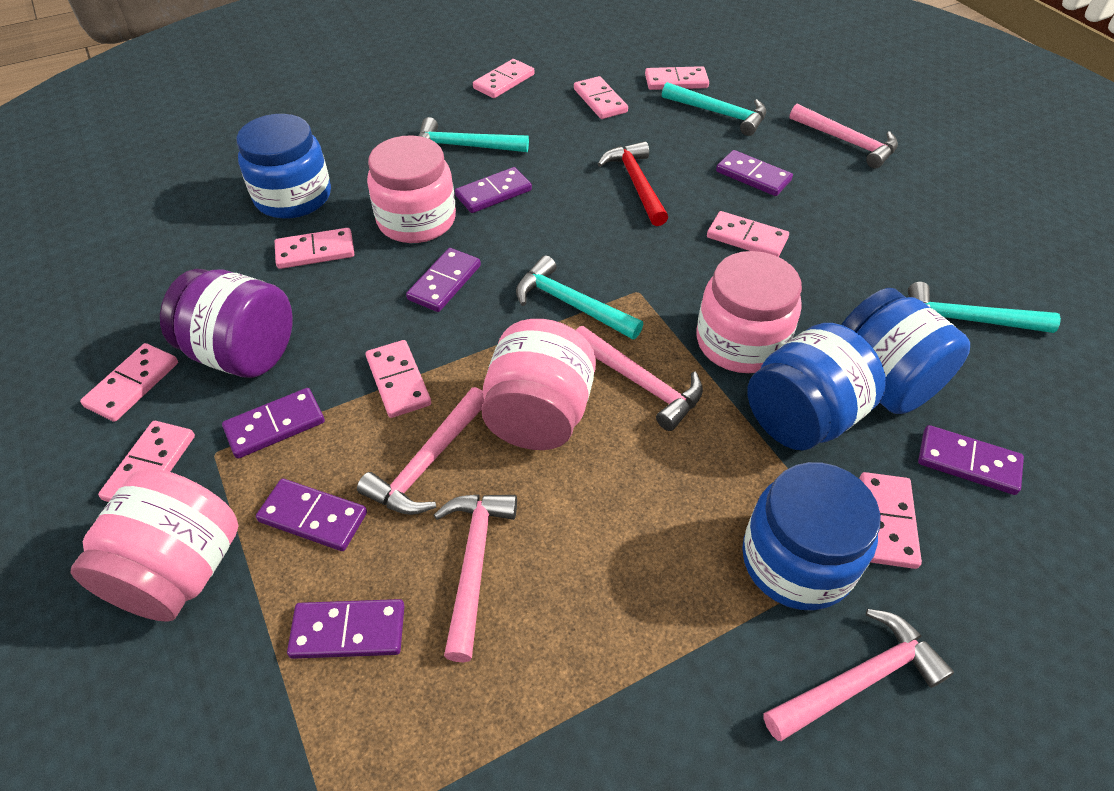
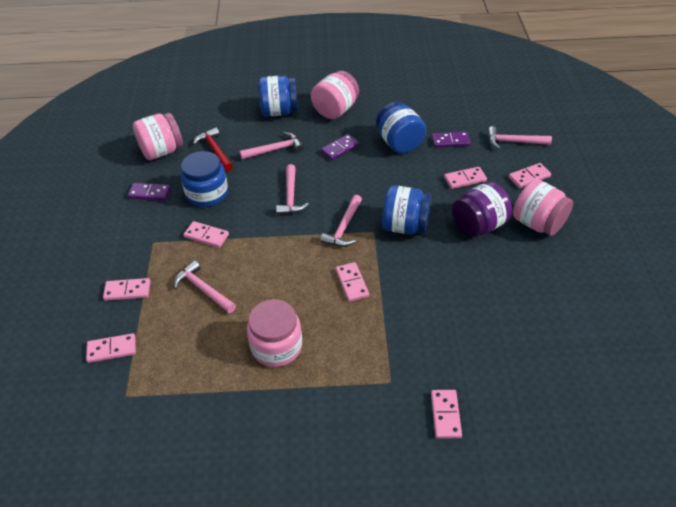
pink domino: [80,343,178,422] [98,421,195,502] [275,228,354,269] [366,340,431,418] [473,59,534,98] [574,76,628,119] [645,66,709,90] [707,211,789,257] [859,472,922,569] = 9 -> [86,333,136,363] [103,278,150,301] [183,221,229,248] [336,262,369,302] [431,390,462,439] [444,167,487,189] [509,163,551,188] = 7
purple domino: [222,388,325,459] [256,479,367,551] [287,599,404,659] [406,248,481,312] [455,167,532,213] [716,150,793,196] [918,425,1024,495] = 7 -> [128,183,171,201] [321,134,360,160] [432,132,471,148] = 3
turquoise hammer: [419,117,529,152] [516,255,643,340] [662,82,766,136] [908,282,1061,333] = 4 -> none = 0

